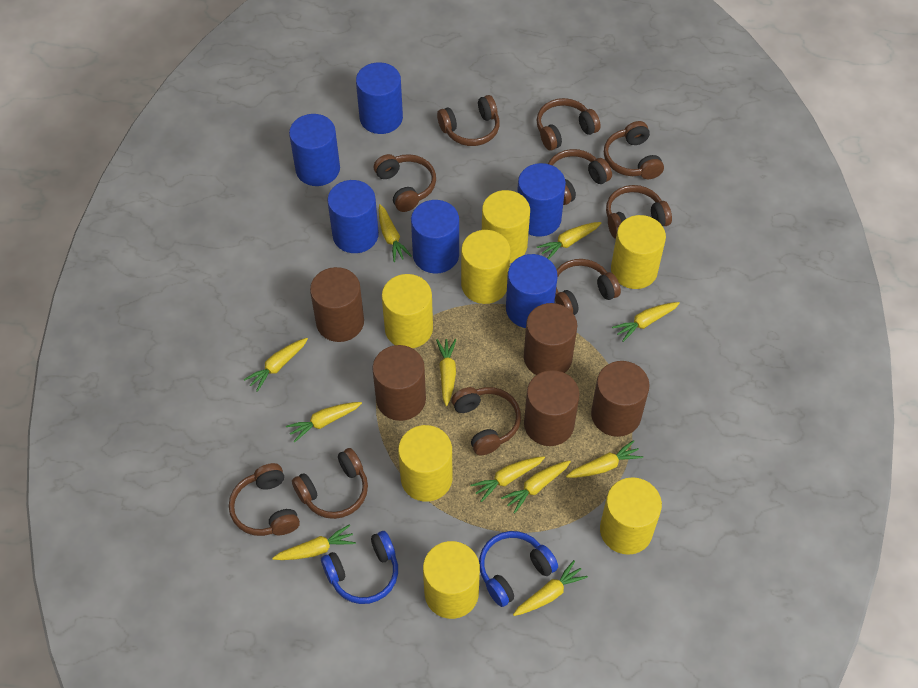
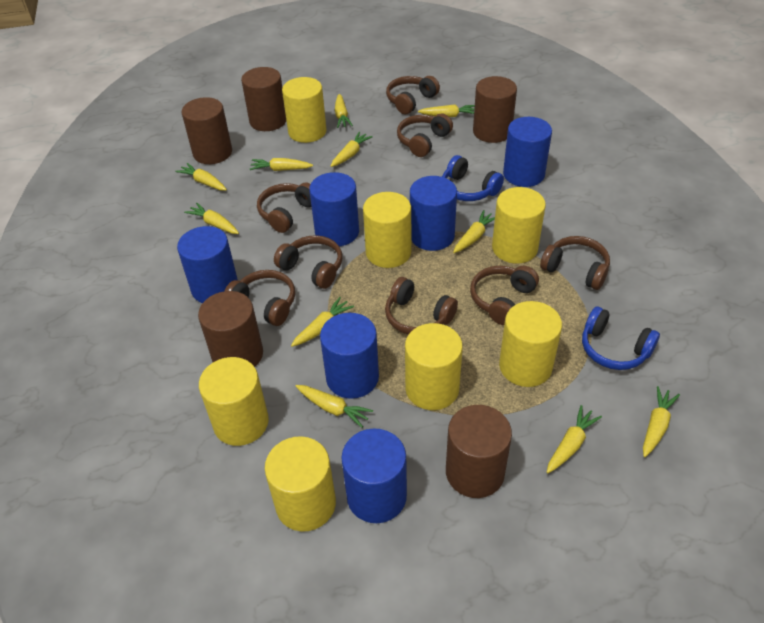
brown headphones: [229,463,300,536] [292,448,368,519] [374,154,436,212] [437,95,500,146] [451,387,521,455] [537,98,601,151] [548,149,612,205] [555,259,621,315] [604,121,664,179] [606,185,672,239] = 10 -> [225,270,295,326] [257,183,311,233] [274,235,342,289] [385,277,458,335] [386,76,440,114] [397,113,453,157] [470,266,539,325] [540,236,610,290] = 8

